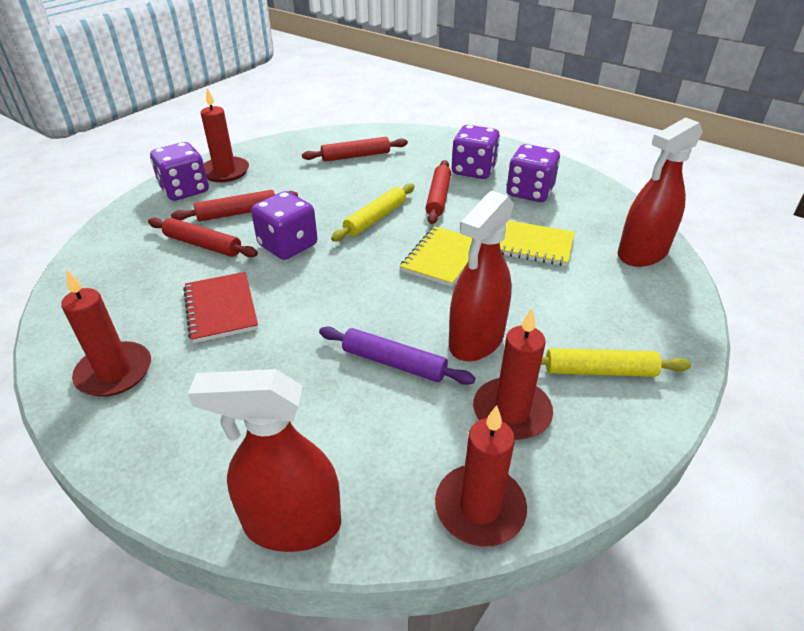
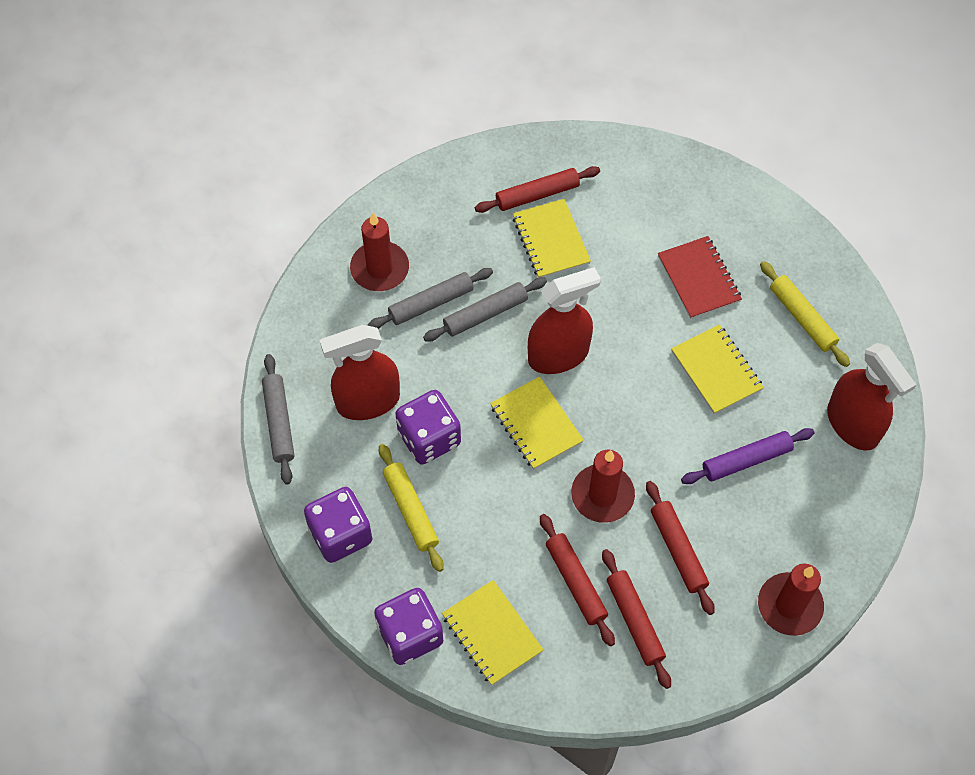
grey rolling pin: none = 0 -> [262,354,294,484] [368,268,493,329] [423,277,547,341] = 3
purple dice: [150,142,209,201] [251,191,318,260] [452,125,500,179] [507,144,560,202] = 4 -> [304,487,372,563] [374,588,443,665] [395,390,461,465] = 3
red candle: [61,269,151,397] [201,88,249,182] [435,405,527,546] [473,308,553,440] = 4 -> [350,213,409,291] [571,449,635,523] [758,563,824,636] = 3
yellow notebook: [400,226,472,287] [500,221,575,266] = 2 -> [442,580,544,685] [490,376,584,470] [513,199,591,278] [671,324,764,414] = 4

